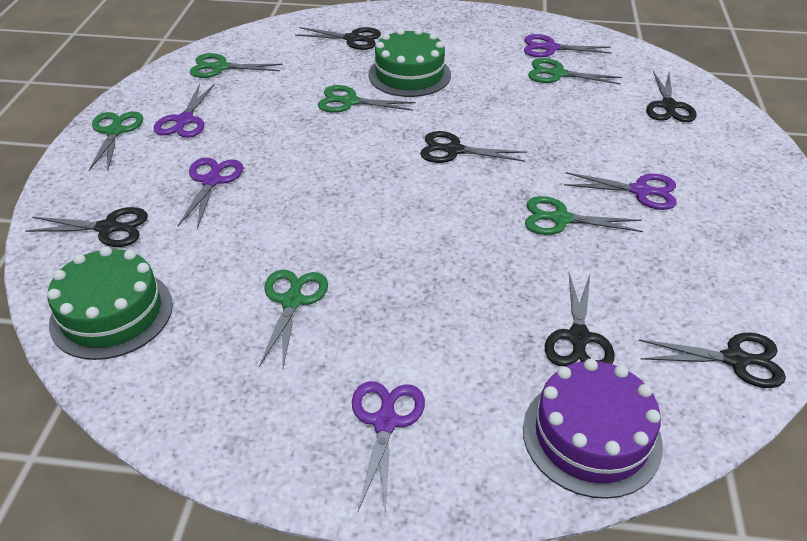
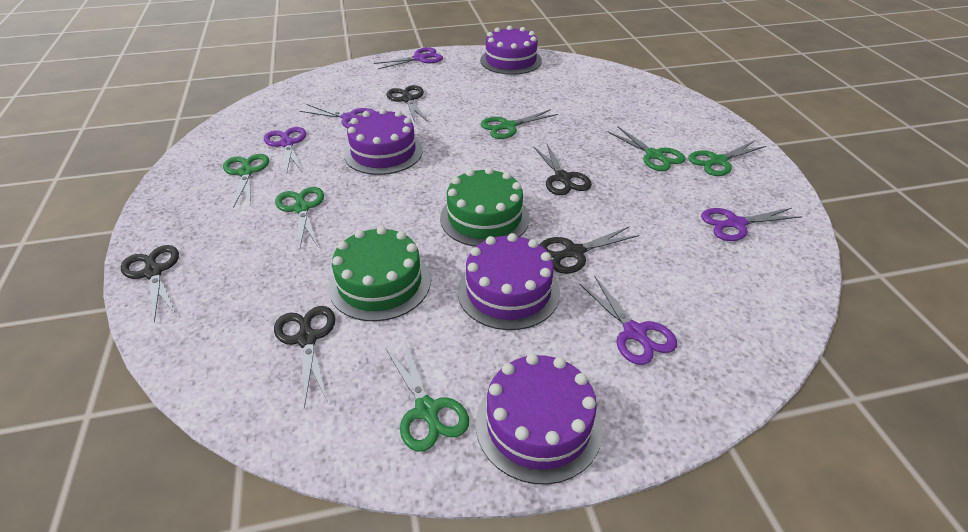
black scissors: [25,207,148,247] [295,27,381,50] [420,131,526,163] [545,273,615,366] [639,333,786,388] [646,71,697,122] = 6 -> [121,245,179,323] [274,306,335,408] [386,85,428,122] [533,144,592,195] [540,227,640,274] = 5
purple cake: [523,359,663,499] = 1 -> [344,108,423,175] [458,233,560,330] [476,353,603,485] [480,26,542,75] = 4

